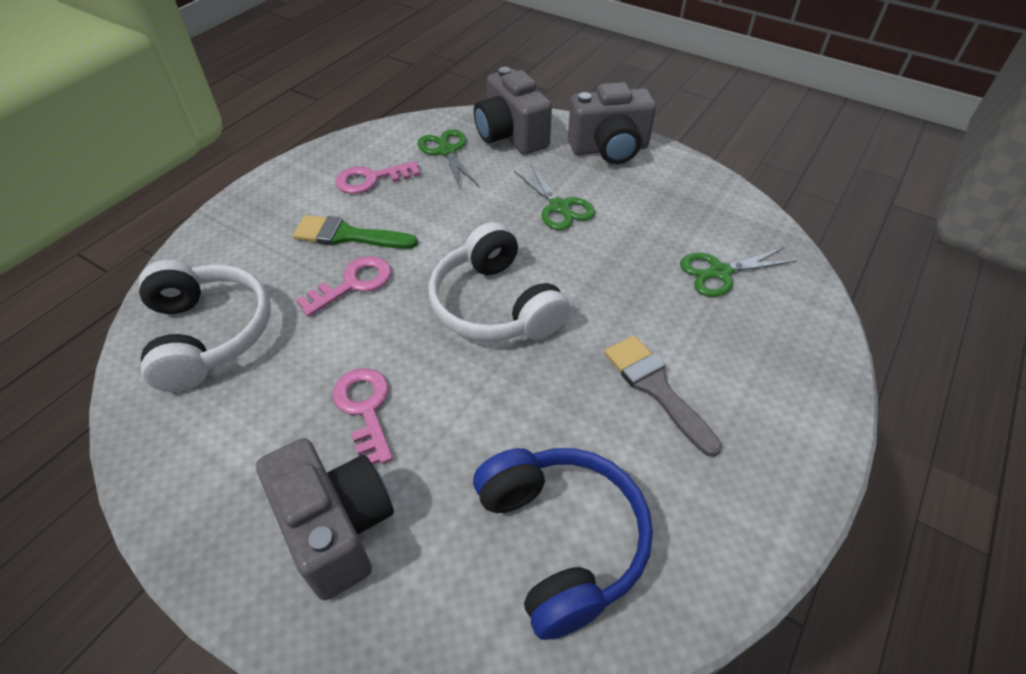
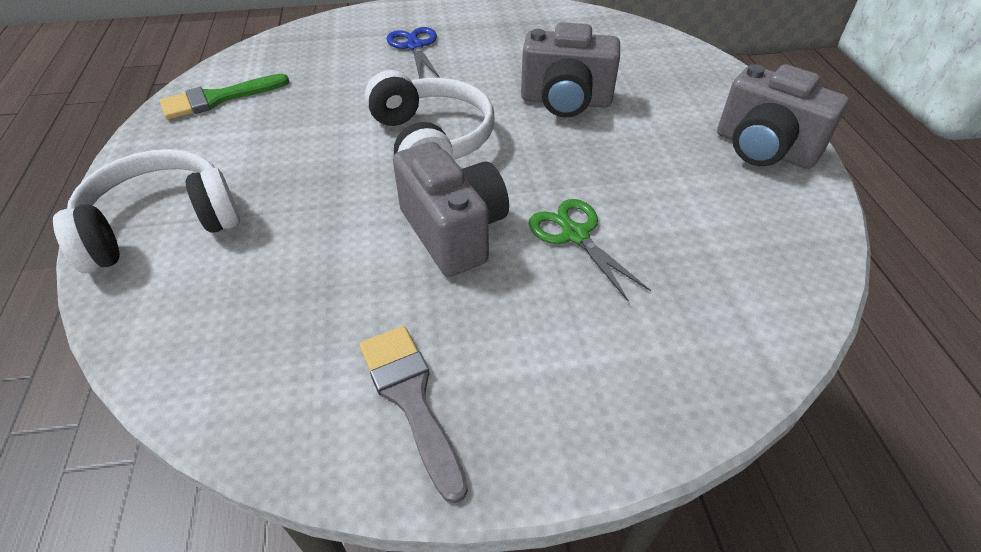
blue headphones: [473,448,653,640] = 1 -> none = 0
blue scissors: none = 0 -> [386,27,440,79] = 1
green scissors: [417,129,478,188] [514,164,595,230] [680,248,796,297] = 3 -> [529,199,651,302] = 1
pink key: [296,256,391,317] [332,368,393,465] [335,161,420,194] = 3 -> none = 0

